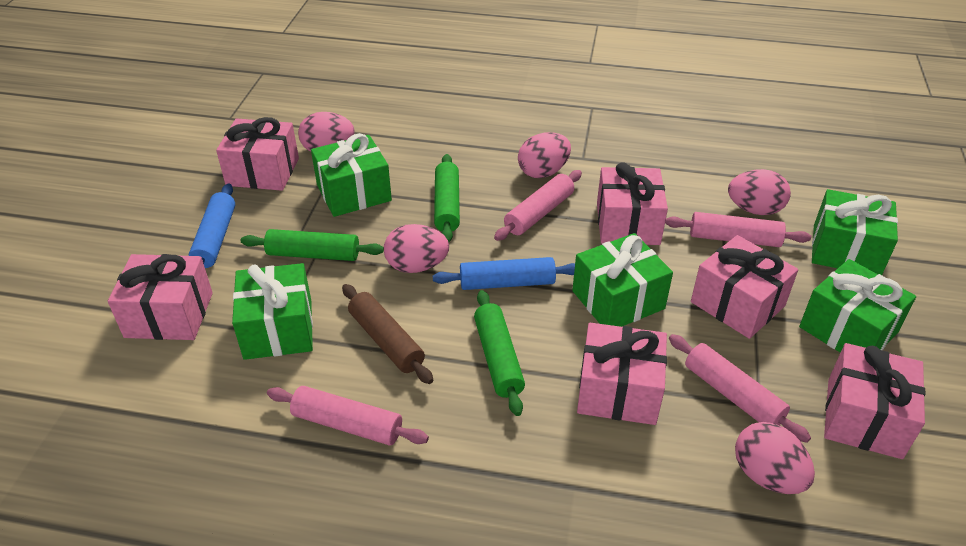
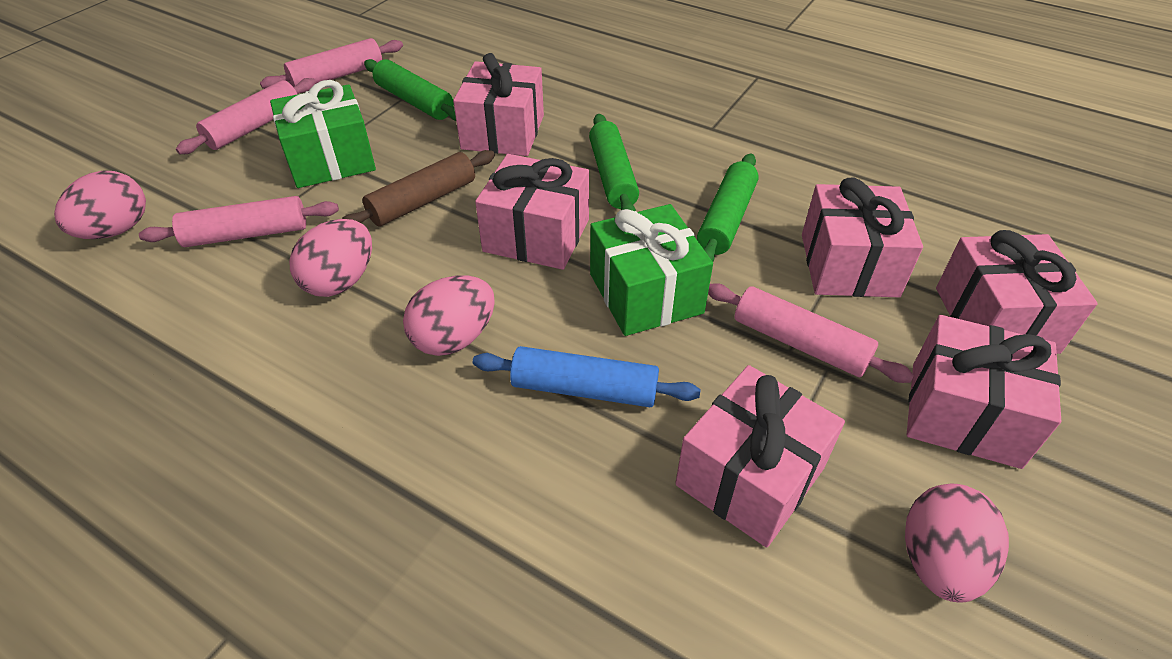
blue rolling pin: [188,183,235,268] [433,257,575,290] = 2 -> [473,346,701,407] = 1
green gift: [232,263,313,360] [311,133,392,217] [572,233,673,327] [799,259,916,353] [812,189,898,275] = 5 -> [270,80,376,188] [590,204,713,336] = 2
pink egg: [298,112,354,151] [384,224,449,273] [518,132,571,178] [728,169,791,215] [735,422,815,494] = 5 -> [54,170,146,239] [289,219,372,297] [403,275,495,356] [905,484,1009,603] = 4

